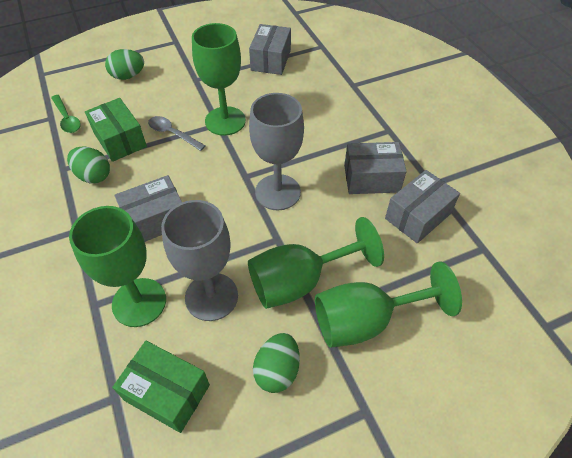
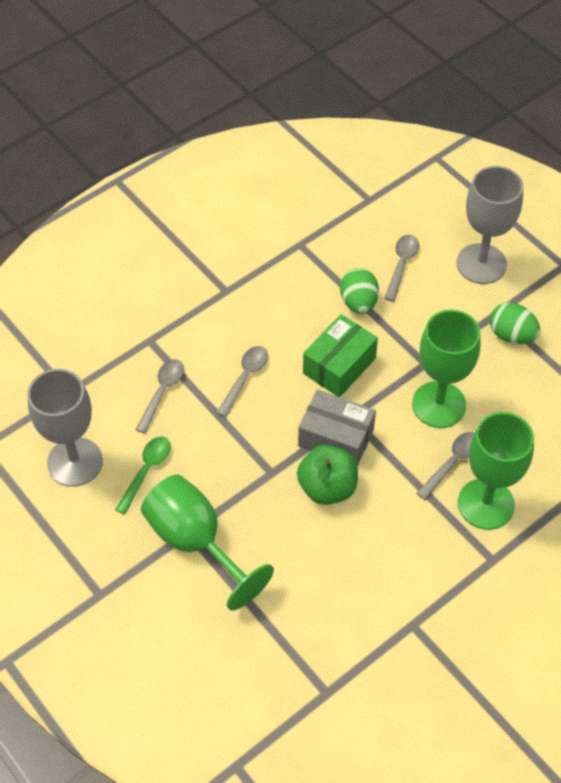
green apple: none = 0 -> [297,445,358,505] = 1
green box: [85,98,147,162] [112,341,210,433] = 2 -> [303,314,378,397] = 1
green egg: [67,147,110,184] [105,49,144,80] [253,333,300,393] = 3 -> [340,268,379,314] [490,302,540,344] = 2
green goblet: [69,206,166,327] [192,23,246,136] [248,217,384,309] [315,261,462,348] = 4 -> [141,475,274,611] [412,309,481,428] [458,412,534,530] = 3
grey box: [115,175,182,242] [249,24,291,75] [344,142,407,194] [385,170,460,244] = 4 -> [298,389,376,466] = 1
grey spoon: [148,116,206,151] = 1 -> [135,359,184,433] [217,346,268,417] [384,235,419,302] [416,432,474,500] = 4

